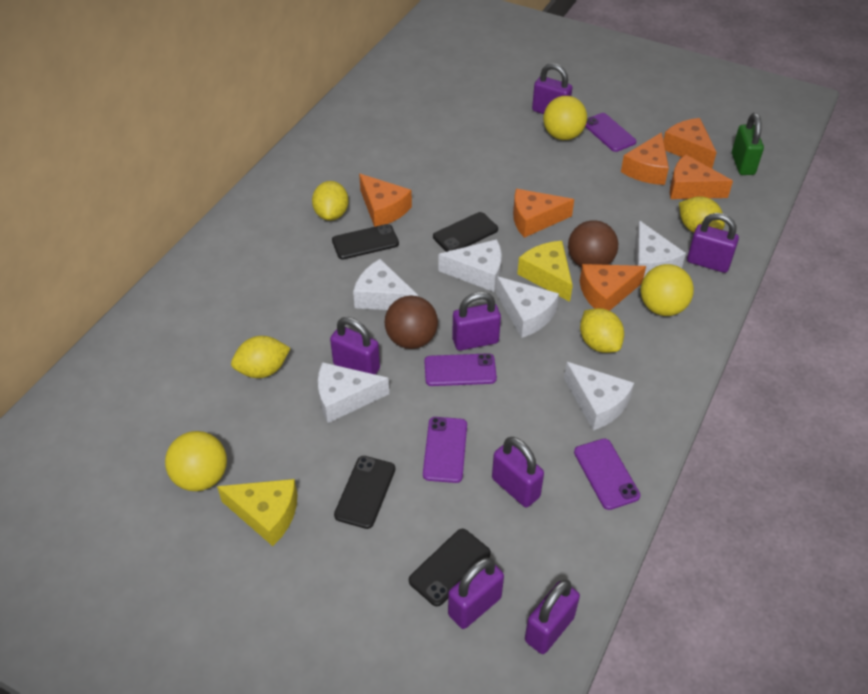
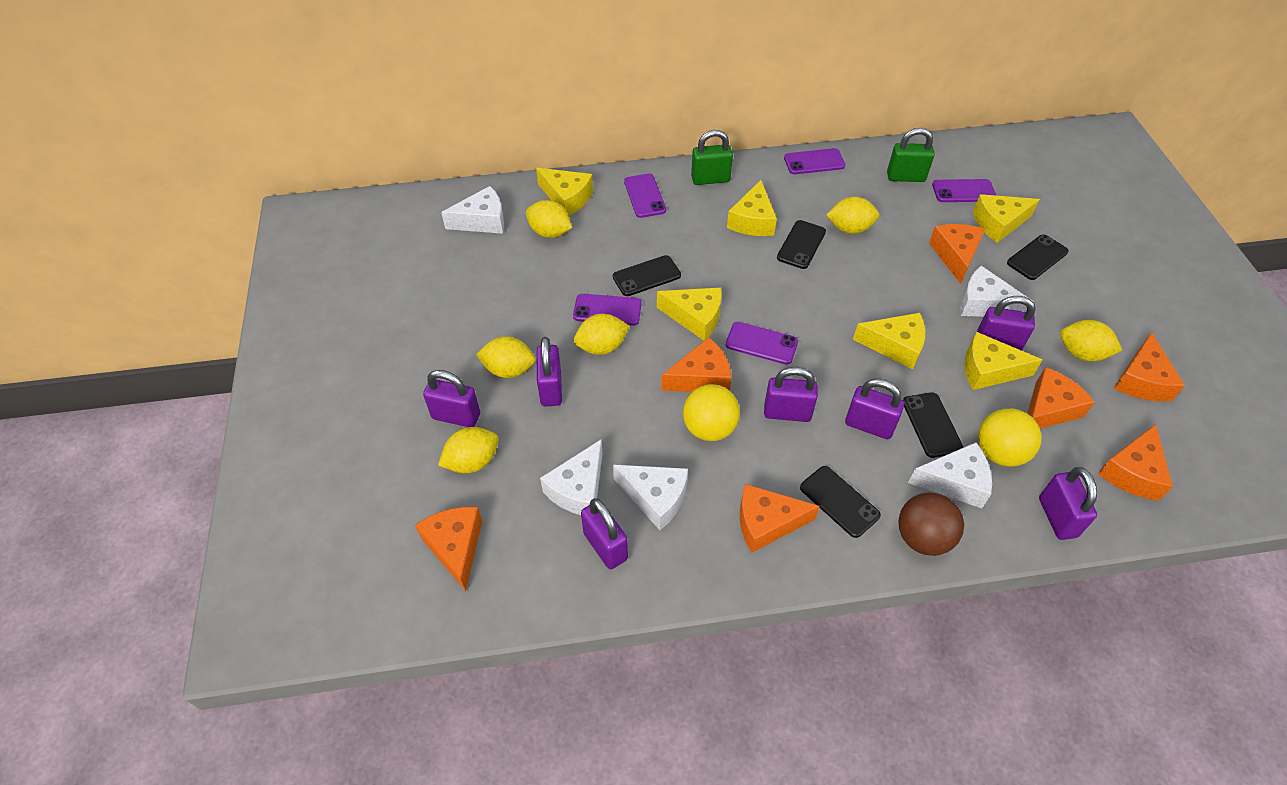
black phone: [332,224,399,259] [334,456,395,529] [409,529,491,606] [433,212,498,252] = 4 -> [613,255,681,296] [777,220,826,269] [800,466,881,538] [903,392,963,458] [1007,234,1069,280] = 5
brown ball: [385,296,438,349] [568,220,618,267] = 2 -> [898,493,964,556] = 1
green padlock: [732,113,764,175] = 1 -> [691,130,733,185] [887,128,935,182] = 2
orange cheese: [359,174,412,227] [513,189,574,238] [580,264,646,311] [621,132,669,185] [663,118,717,169] [670,154,733,199] = 6 -> [415,507,482,591] [661,337,731,392] [740,484,820,553] [929,224,985,284] [1027,367,1095,429] [1098,424,1173,501] [1113,332,1185,402] = 7
purple phone: [423,417,467,483] [424,353,497,386] [574,438,640,510] [585,113,636,152] = 4 -> [573,294,642,326] [624,174,666,218] [726,322,798,365] [784,148,845,174] [932,179,996,202] = 5
white cheese: [318,362,389,423] [353,259,418,310] [438,239,502,292] [496,276,559,338] [564,362,634,431] [635,220,686,279] = 6 -> [441,186,504,234] [540,440,603,515] [613,465,688,530] [908,442,992,508] [960,266,1034,317] = 5
yellow ball: [165,431,227,491] [543,96,587,140] [640,264,694,316] = 3 -> [683,384,740,441] [978,409,1041,467] = 2
yellow cheese: [217,479,298,546] [517,241,573,302] = 2 -> [536,168,593,216] [657,288,722,341] [727,180,777,236] [853,313,925,369] [965,332,1042,390] [973,194,1040,243] = 6
yellow lemon: [231,336,291,378] [312,181,348,221] [580,308,624,353] [679,196,725,233] = 4 -> [438,427,499,473] [476,336,535,378] [526,200,572,238] [574,314,630,355] [826,197,879,234] [1060,320,1122,361] = 6

